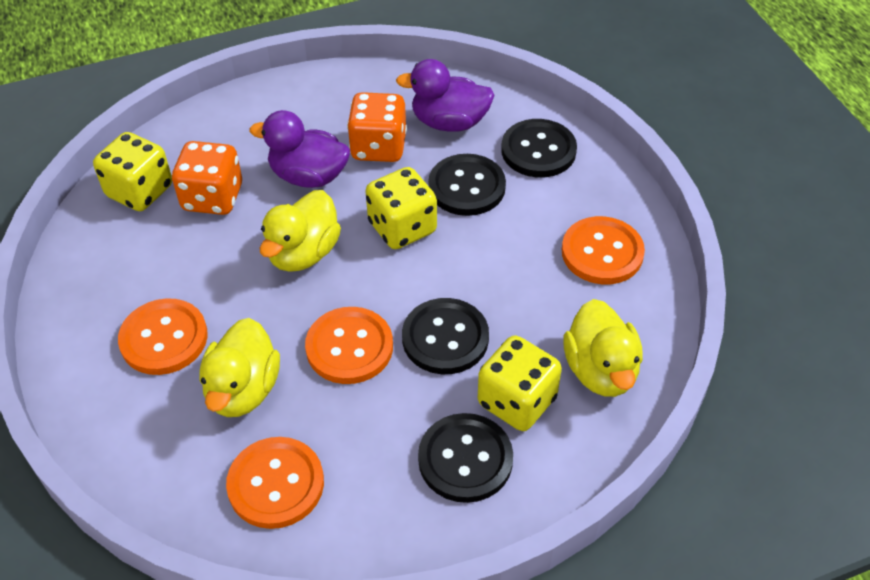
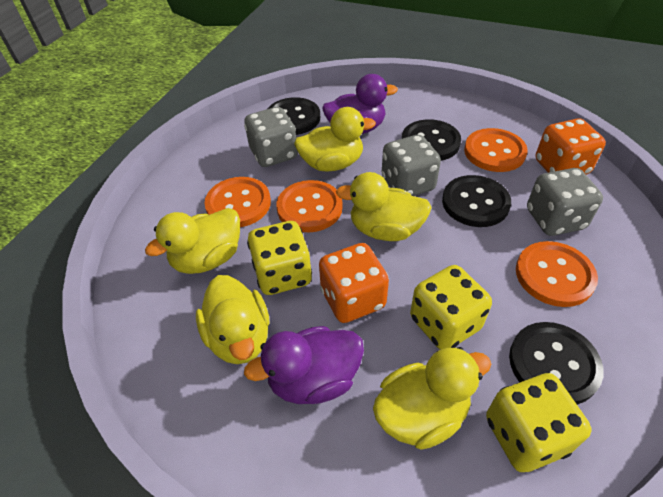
grey dice: none = 0 -> [244,107,298,167] [382,135,441,196] [527,168,603,236] = 3
yellow duck: [200,318,280,417] [260,190,341,272] [563,299,643,397] = 3 -> [145,208,240,274] [196,275,269,364] [294,107,376,172] [336,172,432,241] [373,347,491,450] = 5

